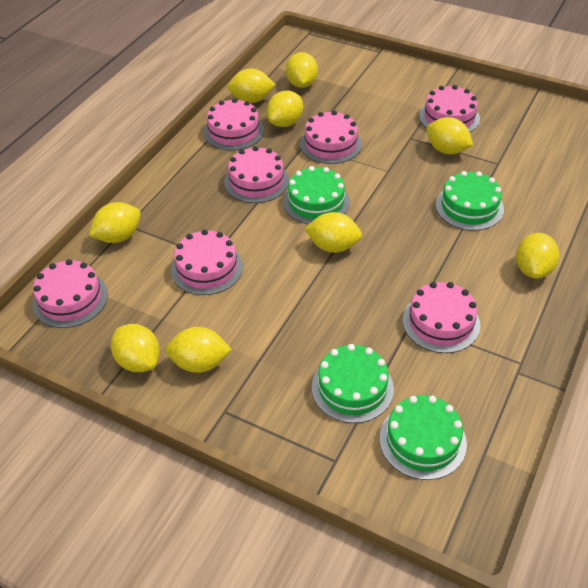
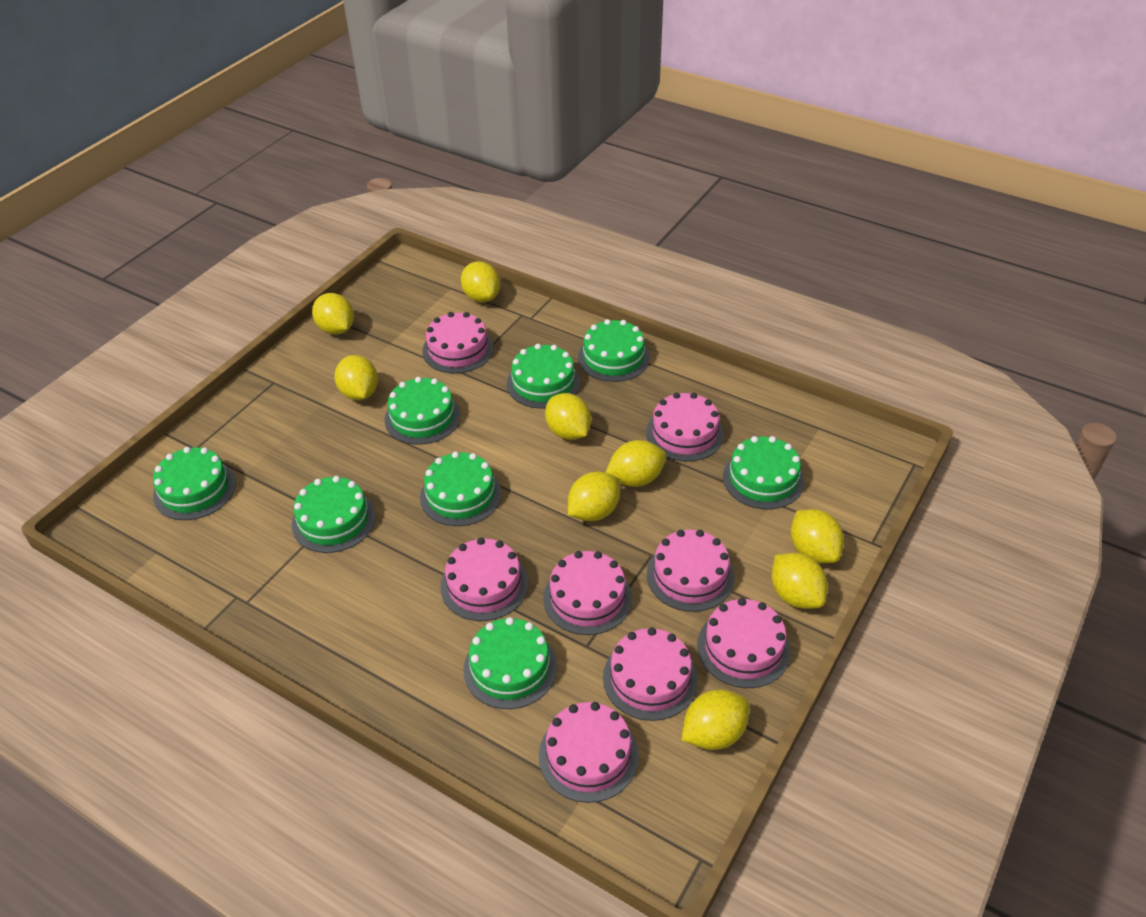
green cake: [283,166,350,224] [312,344,394,423] [380,395,467,480] [436,171,504,231] = 4 -> [153,447,236,520] [292,476,376,553] [385,377,461,445] [420,452,502,526] [463,617,557,709] [507,344,580,409] [578,319,650,382] [723,436,805,509] = 8
pink cake: [33,259,108,328] [171,229,243,295] [204,98,264,150] [224,146,289,203] [300,111,362,164] [403,282,480,353] [419,85,480,132] = 7 -> [422,312,494,373] [440,538,528,621] [539,702,639,803] [543,551,632,635] [603,627,698,721] [646,392,724,462] [647,530,735,612] [697,598,791,688] = 8

